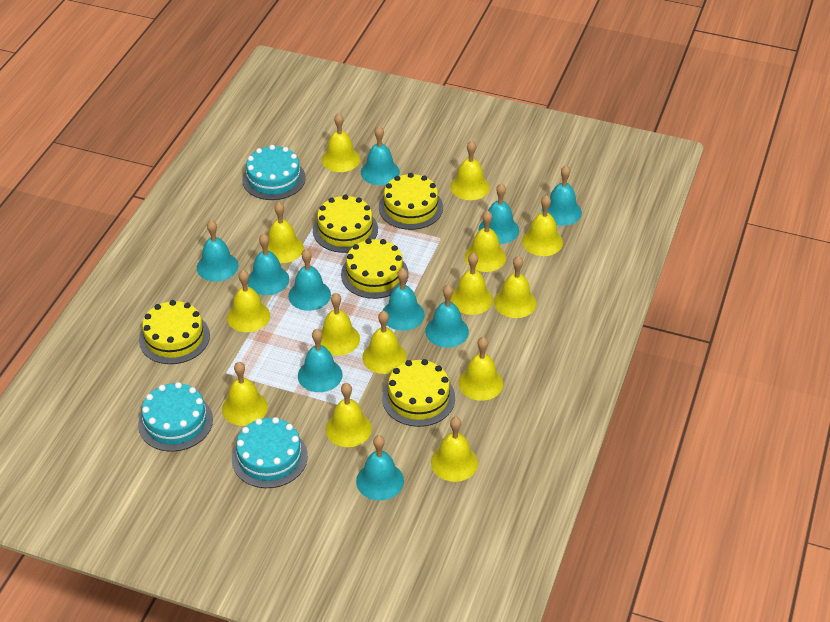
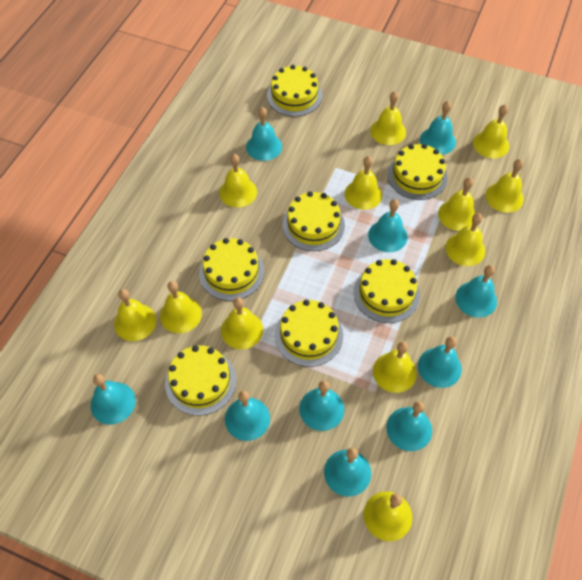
turquoise cake: [138,382,213,452] [232,417,308,488] [242,145,306,200] = 3 -> none = 0
yellow bell: [222,362,268,426] [227,270,270,332] [267,202,304,263] [320,293,360,356] [322,113,360,172] [325,383,372,447] [362,311,407,374] [431,417,478,482] [450,141,490,200] [450,253,493,315] [458,337,503,401] [465,211,506,272] [494,256,537,318] [522,195,563,256] = 14 -> [114,289,156,341] [160,281,202,333] [219,154,257,207] [221,297,263,349] [345,156,382,210] [364,491,412,541] [370,91,406,145] [373,341,417,393] [438,177,476,231] [445,213,485,266] [473,104,509,158] [485,159,524,213] = 12
yellow cake: [139,300,210,364] [313,195,378,253] [341,238,409,299] [379,173,443,230] [382,359,455,427] = 5 -> [165,345,236,415] [199,238,264,301] [267,65,322,116] [275,300,343,367] [282,191,345,251] [353,259,420,323] [387,144,448,200] = 7

